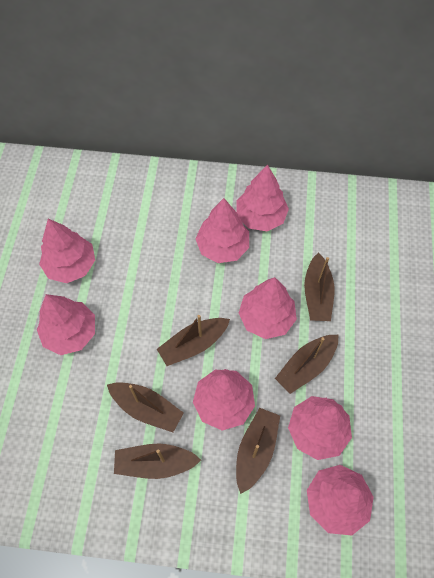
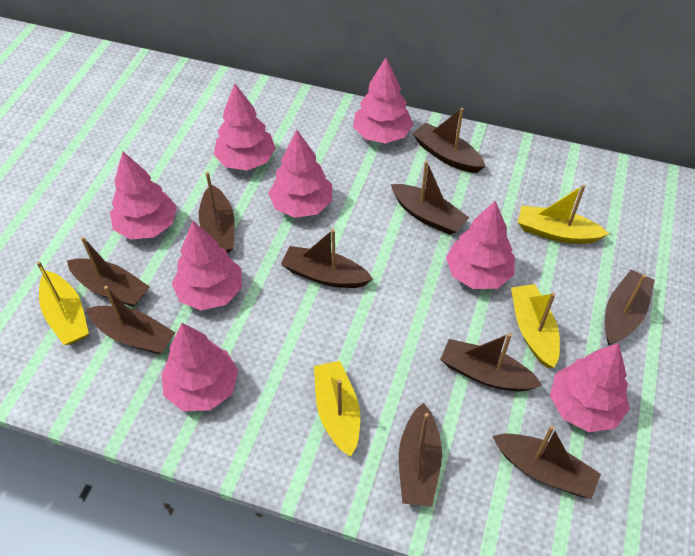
brown boat: [107,382,184,432] [114,443,201,479] [157,315,230,366] [236,408,280,494] [275,335,338,394] [304,253,334,321] = 6 -> [67,237,150,307] [86,286,176,355] [199,172,234,253] [281,229,373,288] [391,161,469,235] [399,403,442,507] [413,108,486,173] [440,333,542,391] [492,426,601,499] [605,270,655,345] = 10
yellow boat: none = 0 -> [37,261,89,345] [314,361,360,457] [511,284,560,368] [518,185,609,244] = 4

